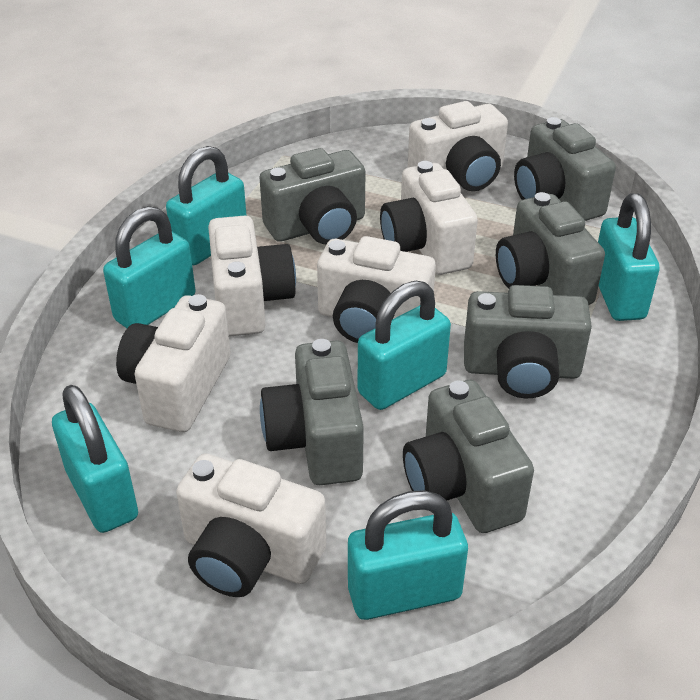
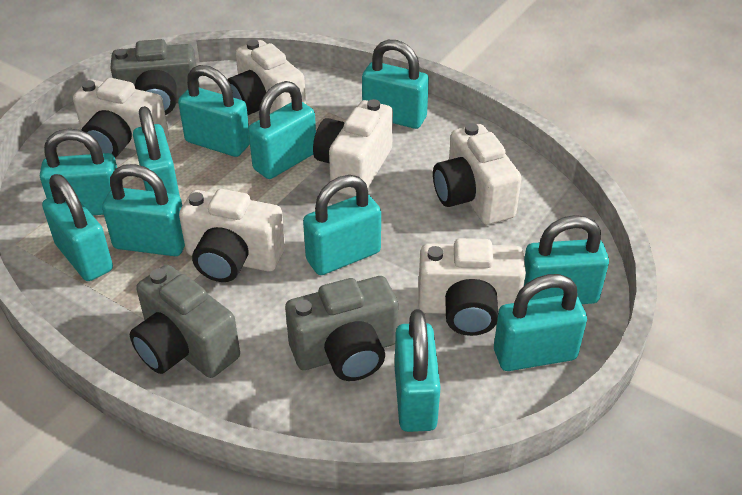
grey camera: [259,148,366,244] [260,339,364,485] [403,380,534,533] [464,285,592,398] [496,192,605,305] [514,117,616,221] = 6 -> [110,39,199,115] [130,265,240,378] [285,276,398,381] = 3
turquoise padlock: [52,385,138,533] [103,206,195,328] [166,146,247,265] [348,490,468,620] [357,281,451,410] [598,193,660,321] = 6 -> [40,129,117,215] [42,174,113,281] [102,164,185,256] [133,106,180,196] [178,65,250,157] [248,81,316,179] [303,175,381,275] [362,40,429,129] [395,309,441,432] [494,274,587,371] [524,215,609,304] = 11

